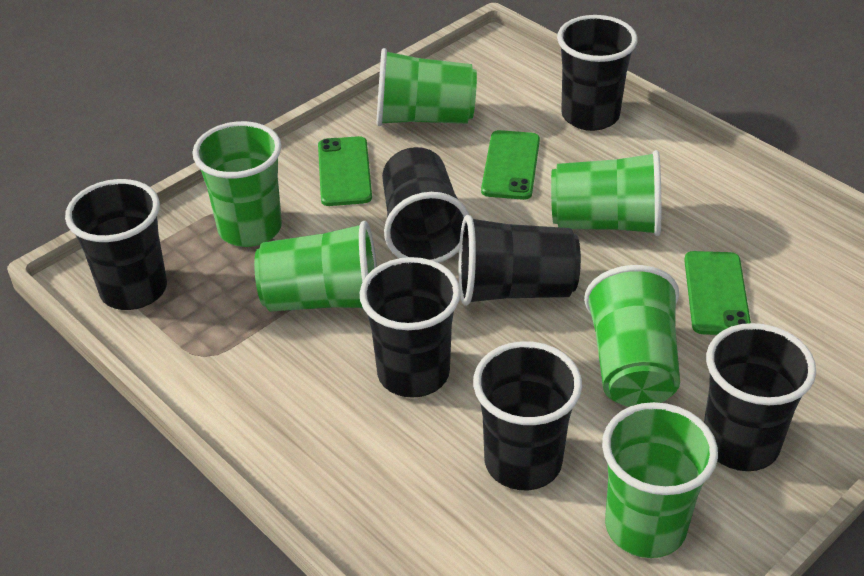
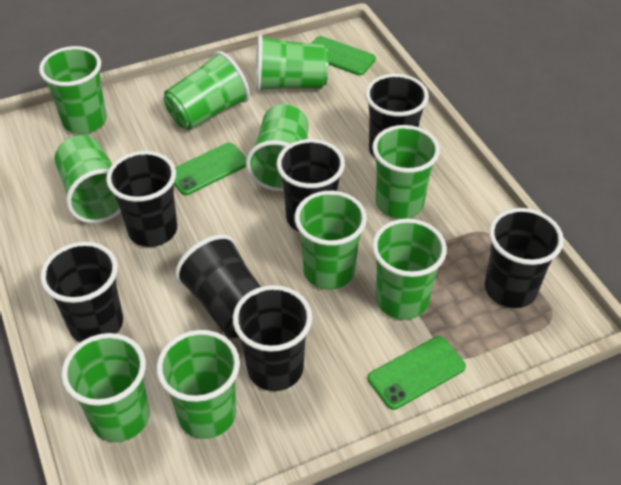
green cup: [192,121,282,247] [254,221,377,312] [376,48,477,126] [551,150,661,236] [584,265,680,407] [602,402,718,558] = 6 -> [39,46,107,134] [55,135,121,223] [61,333,150,442] [156,330,240,439] [163,51,250,130] [246,104,308,191] [255,34,329,92] [294,191,367,290] [372,125,440,219] [372,219,447,320] = 10

